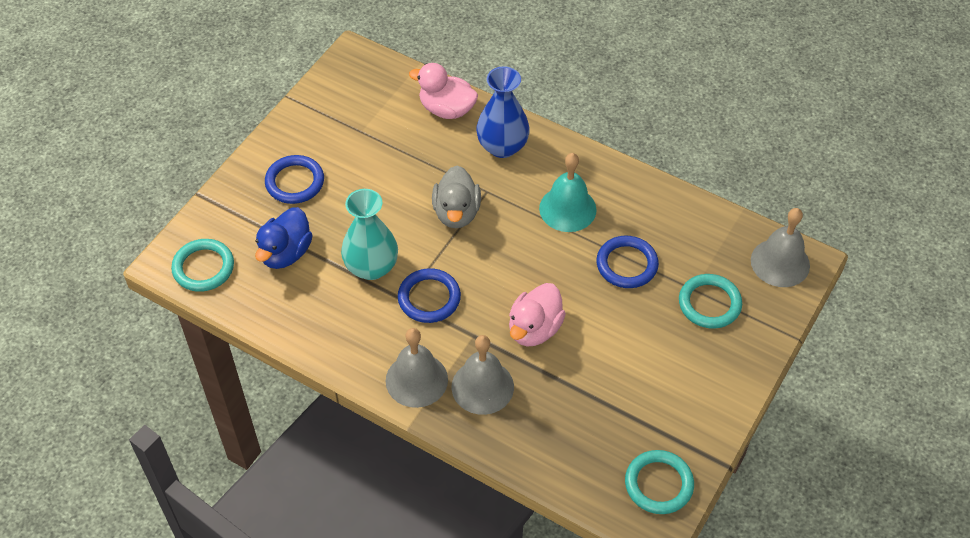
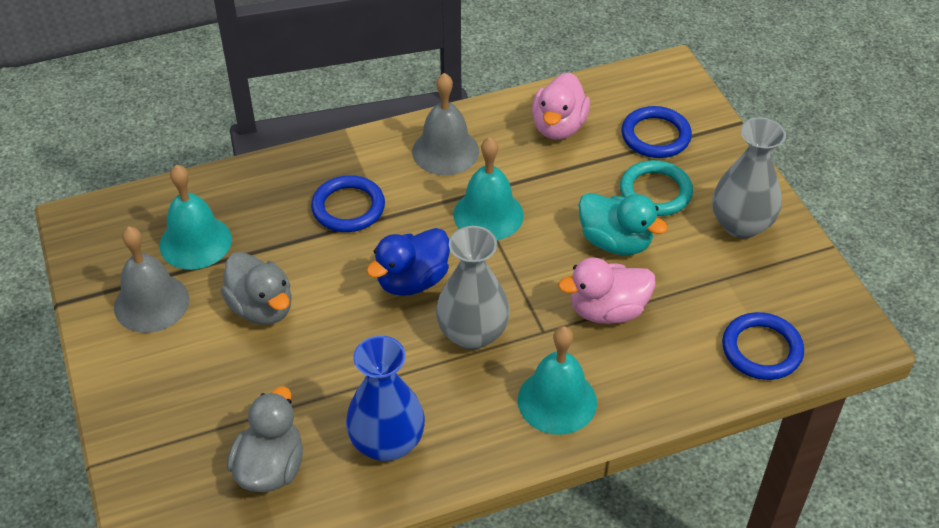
grey bell: [386,328,448,408] [451,335,514,415] [751,208,810,287] = 3 -> [114,226,189,333] [412,73,479,175] = 2
grey duck: [432,166,481,228] = 1 -> [221,252,292,325] [227,387,303,492] = 2
grey vase: none = 0 -> [436,226,510,350] [712,117,786,238] = 2
turquoise bell: [539,153,597,232] = 1 -> [160,165,232,270] [453,137,524,240] [518,326,597,435] = 3
turquoise duck: none = 0 -> [578,193,668,255] = 1
turquoise ring: [171,239,234,292] [625,450,694,514] [679,274,742,329] = 3 -> [620,160,693,216] = 1
turquoise vase: [341,189,398,280] = 1 -> none = 0

